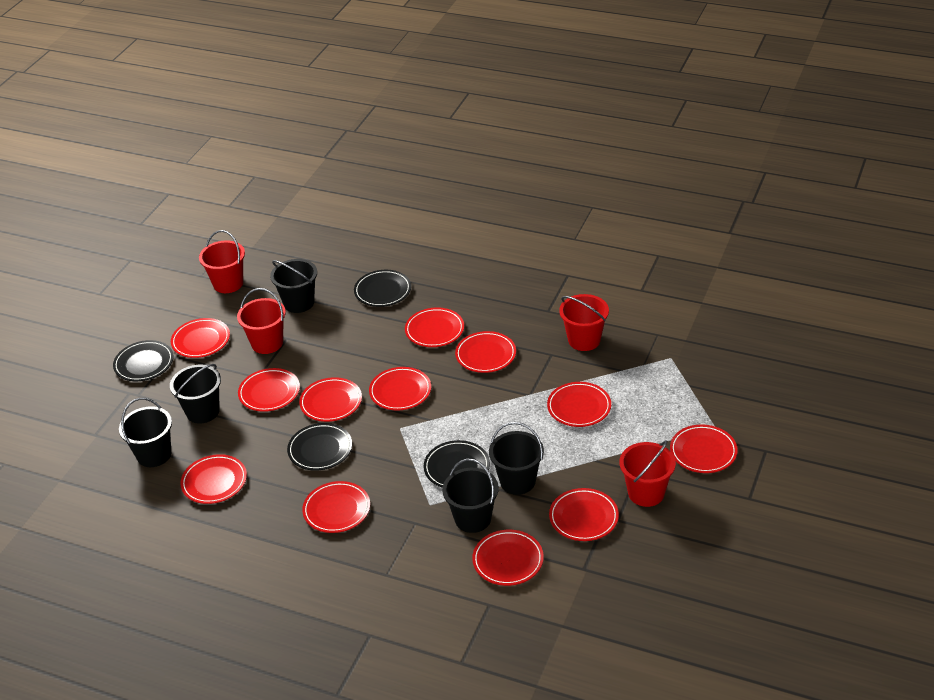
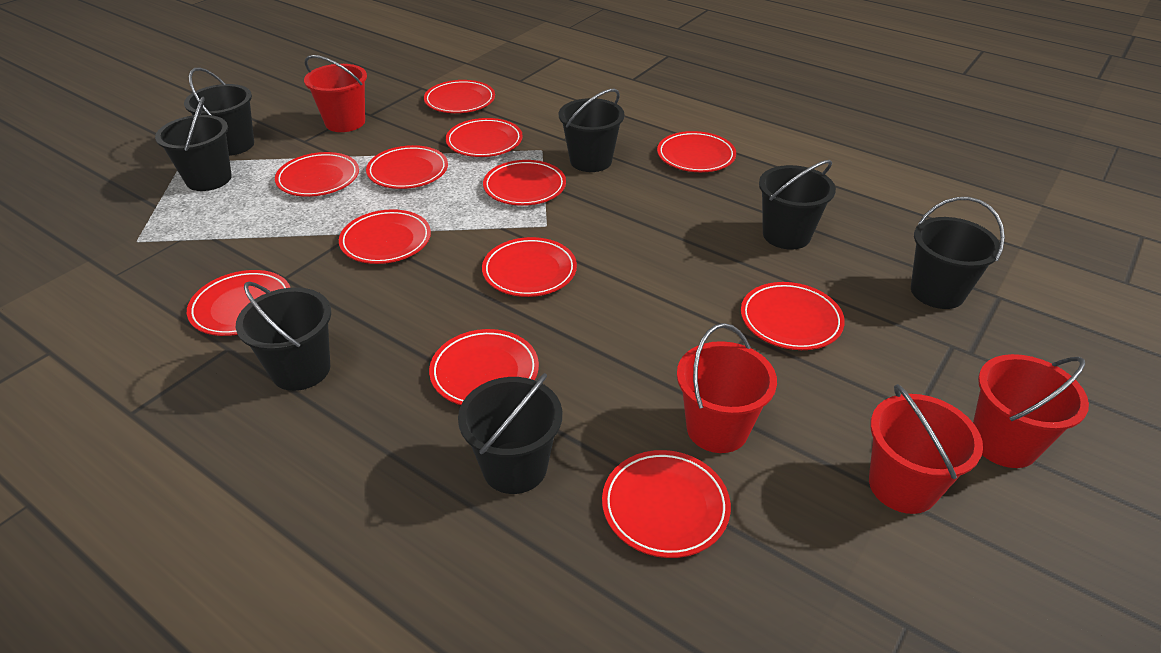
black bucket: [119,398,172,467] [170,364,221,424] [270,259,317,313] [442,459,499,533] [489,422,544,495] = 5 -> [155,96,232,191] [184,67,254,156] [236,281,331,391] [458,373,562,494] [559,89,625,172] [759,160,836,250] [911,197,1005,309] = 7
black plate: [113,340,174,381] [287,423,352,470] [354,270,411,307] [424,440,490,488] = 4 -> none = 0

